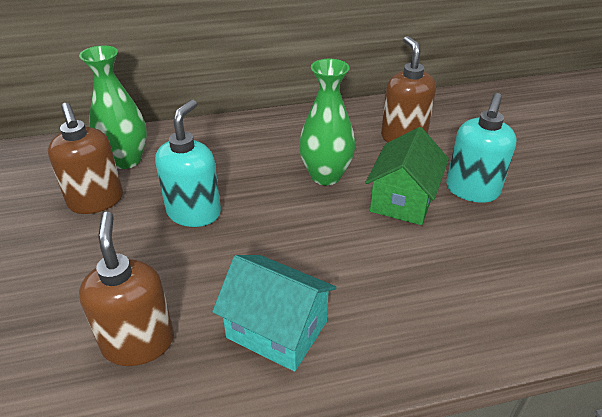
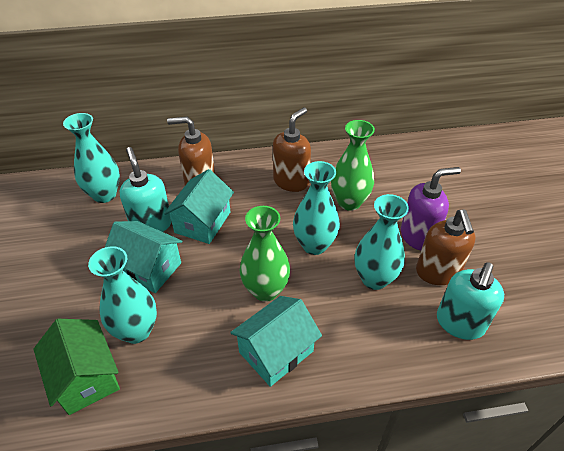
purple soap dispenser: none = 0 -> [401,167,461,251] = 1
turquoise house: [212,255,337,372] = 1 -> [105,221,182,293] [164,169,234,244] [230,296,322,387] = 3
turquoise vase: none = 0 -> [63,113,120,203] [88,246,157,344] [293,161,340,255] [355,194,409,290] = 4

